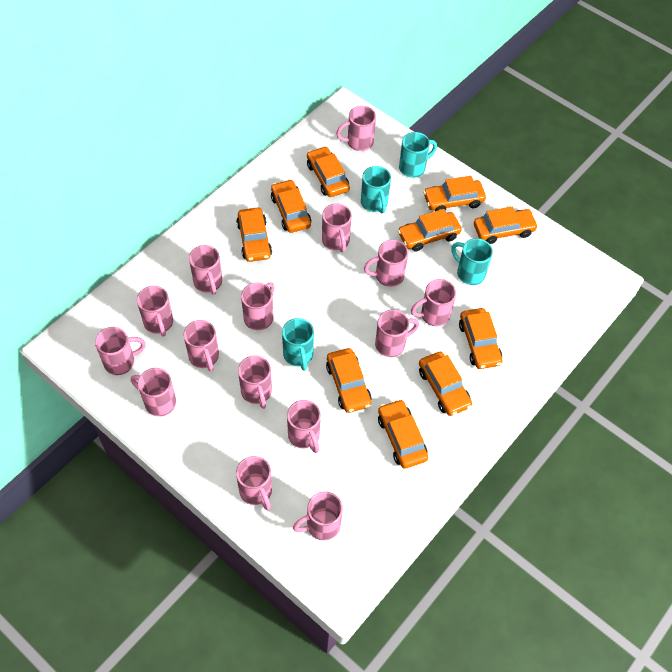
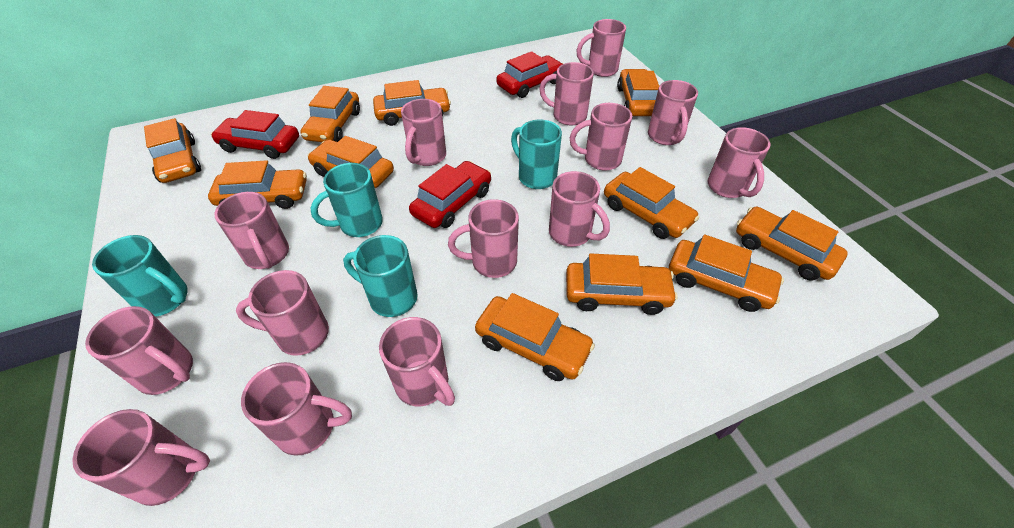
orange car: [236,207,272,262] [271,179,311,233] [307,146,350,197] [326,348,372,413] [378,399,428,469] [398,209,462,252] [419,352,472,416] [423,176,486,211] [459,308,502,369] [474,206,538,244] = 10 -> [144,118,201,183] [208,160,307,209] [301,86,360,142] [308,136,394,188] [373,80,451,126] [475,293,595,381] [566,253,678,315] [604,167,699,239] [617,69,659,116] [669,234,784,312] [736,206,848,281] = 11
pink mug: [95,327,146,375] [131,368,176,416] [137,286,173,337] [184,320,219,372] [189,245,222,295] [236,456,272,511] [238,356,272,409] [241,283,275,330] [287,400,321,453] [293,491,343,541] [322,203,352,252] [336,106,376,151] [364,240,408,287] [375,309,419,357] [411,279,456,326] = 15 -> [72,409,210,506] [85,306,193,395] [214,192,289,269] [236,270,329,356] [241,362,352,456] [379,317,455,406] [401,99,446,166] [448,199,519,278] [539,62,594,125] [549,171,610,247] [569,103,632,171] [576,19,626,77] [648,80,698,145] [708,127,770,198] = 14
red car: none = 0 -> [211,110,299,159] [409,161,491,228] [496,51,563,98] = 3

